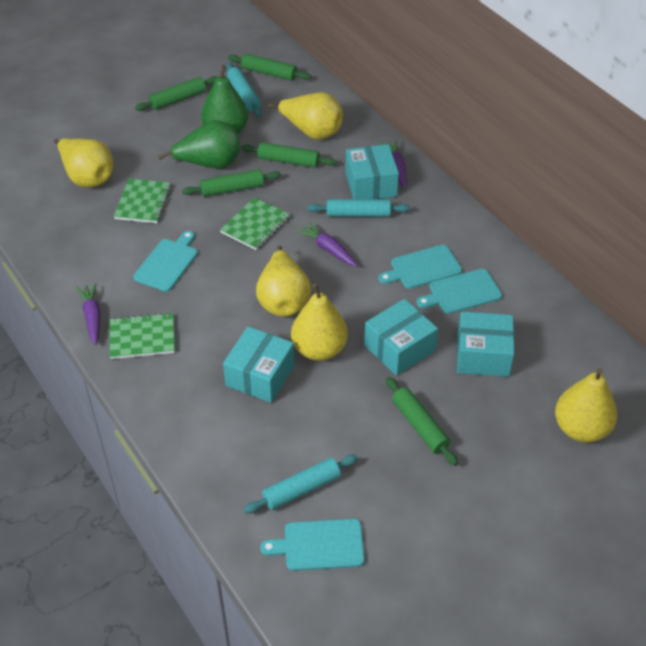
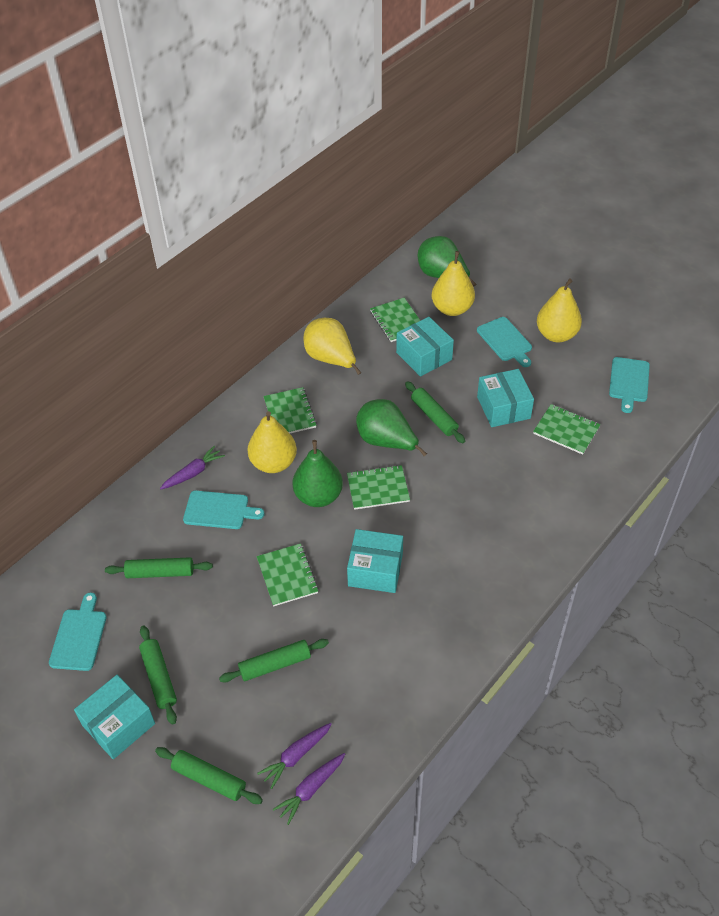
green notebook: [110,312,175,359] [114,179,171,223] [220,197,290,250] = 3 -> [257,543,319,606] [263,387,317,433] [347,465,410,510] [370,298,421,342] [533,404,601,455] = 5
green pear: [158,120,240,169] [201,65,248,134] = 2 -> [293,440,343,507] [356,399,427,456] [418,236,477,287] = 3
turquoise rolling pin: [226,62,262,117] [244,455,358,514] [307,199,410,217] = 3 -> none = 0
yellow pear: [54,138,113,188] [256,246,311,317] [268,92,343,140] [291,284,348,361] [555,368,617,442] = 5 -> [248,411,297,473] [303,318,361,375] [432,251,475,316] [537,279,582,342] = 4

